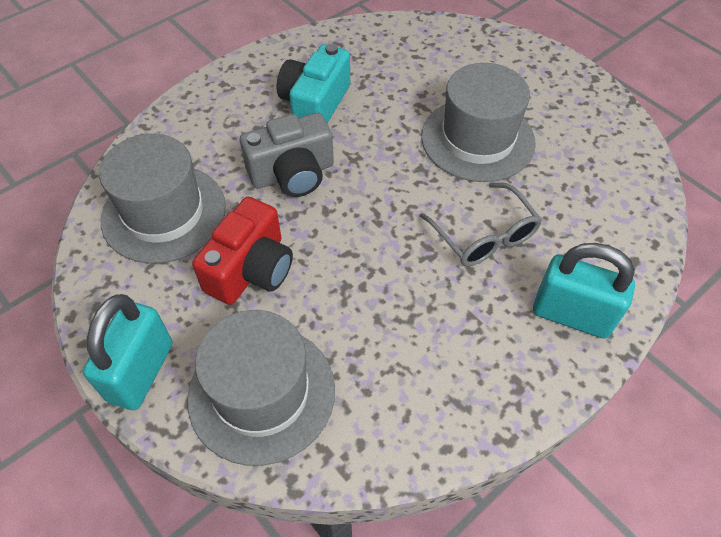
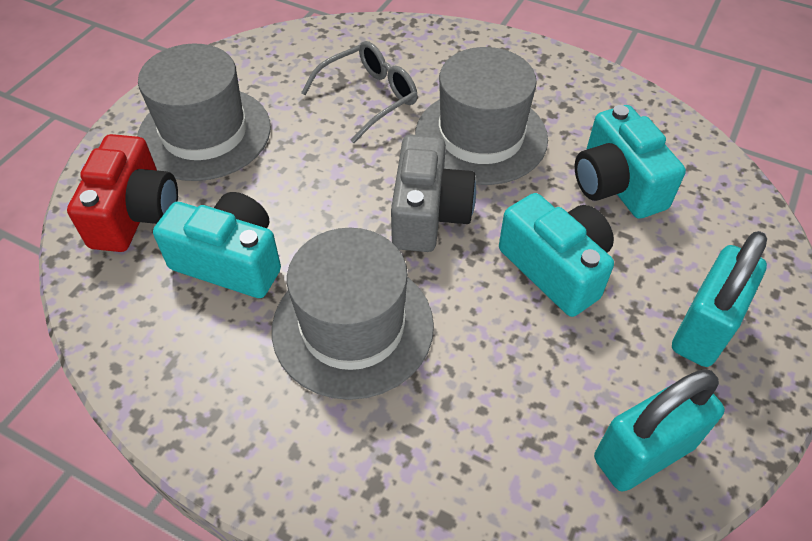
turquoise camera: [276,44,350,123] = 1 -> [153,192,281,298] [499,193,614,317] [575,105,686,219] = 3

